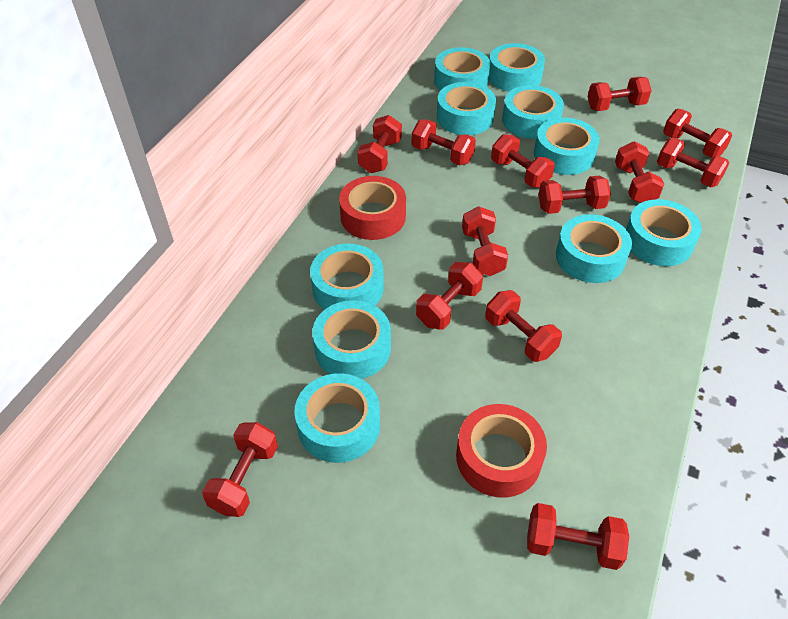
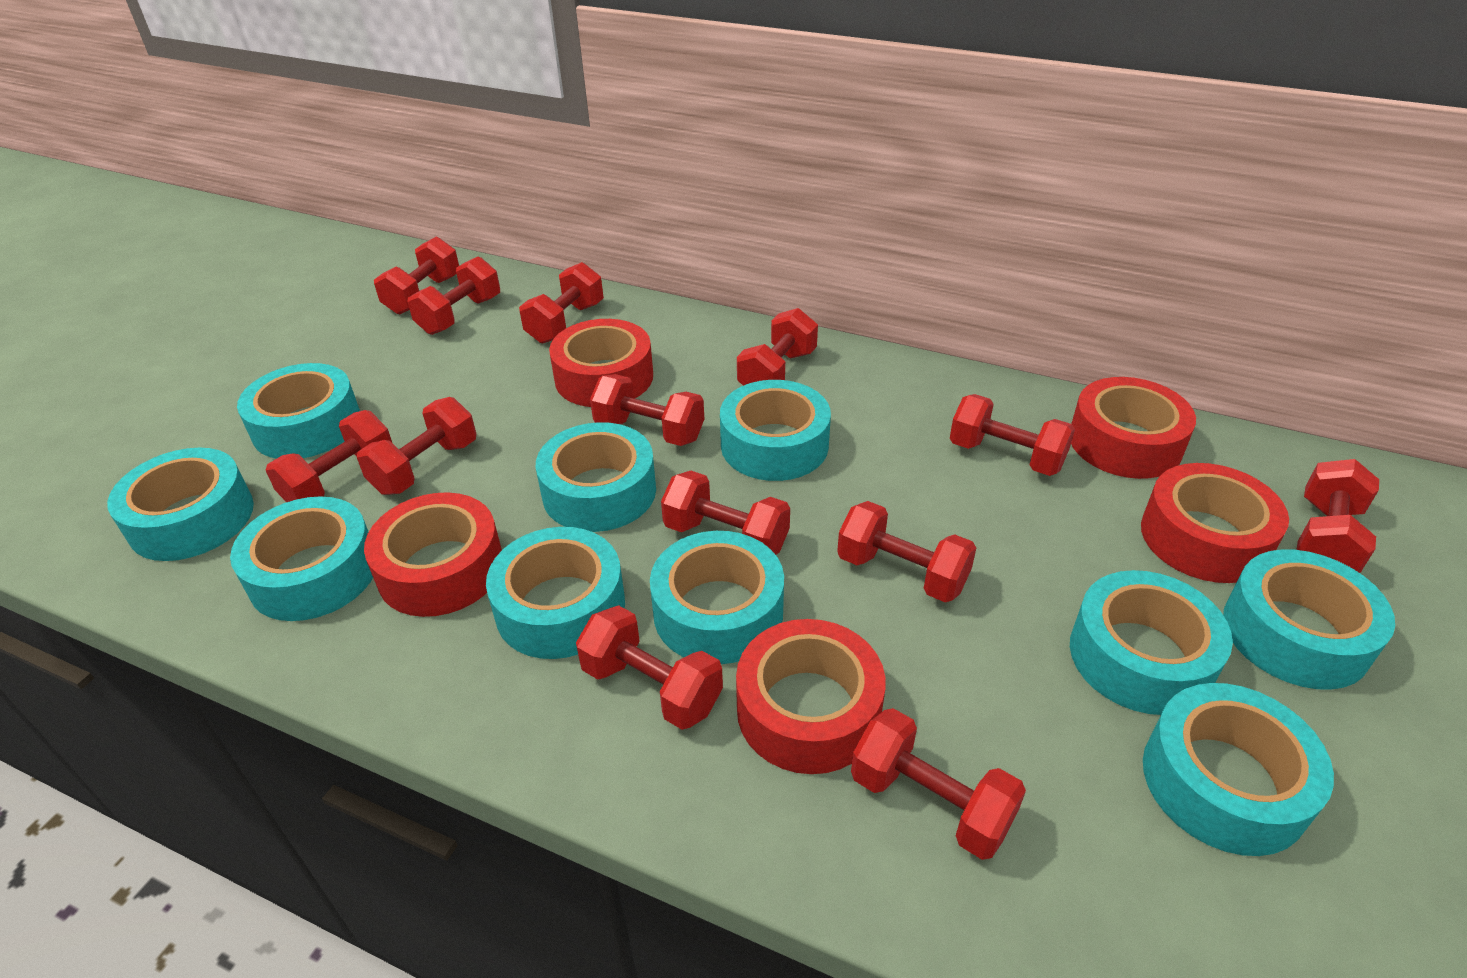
red tape: [339,176,406,240] [456,404,547,498] = 2 -> [364,492,502,617] [549,319,653,407] [736,619,885,774] [1071,377,1196,479] [1141,463,1289,583] = 5

